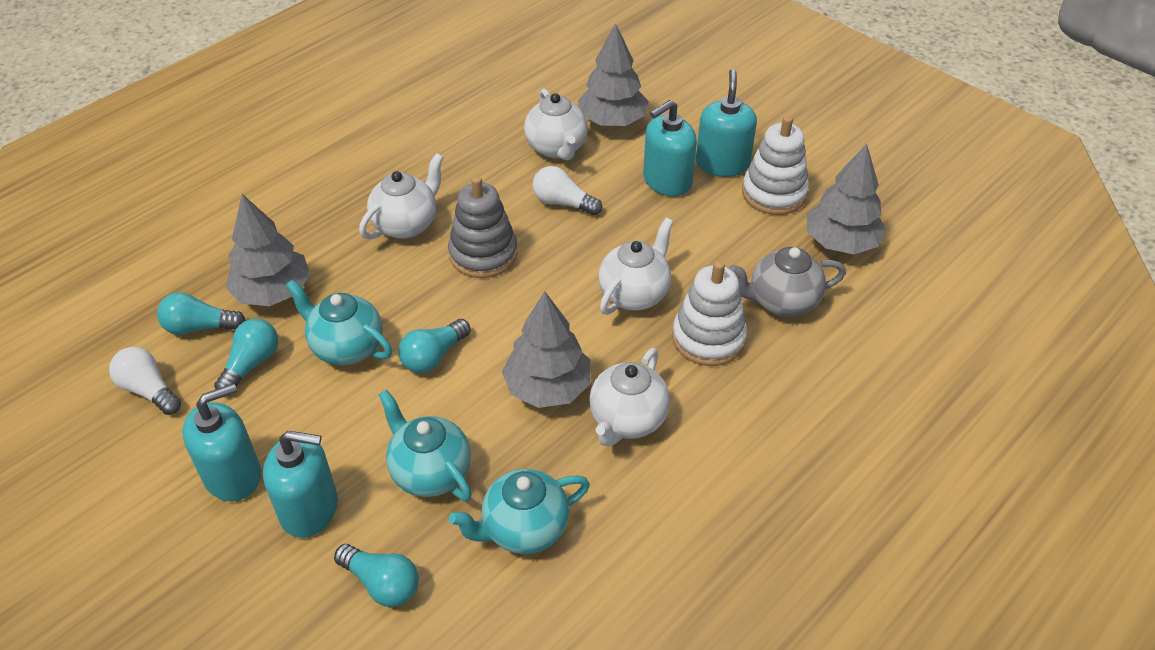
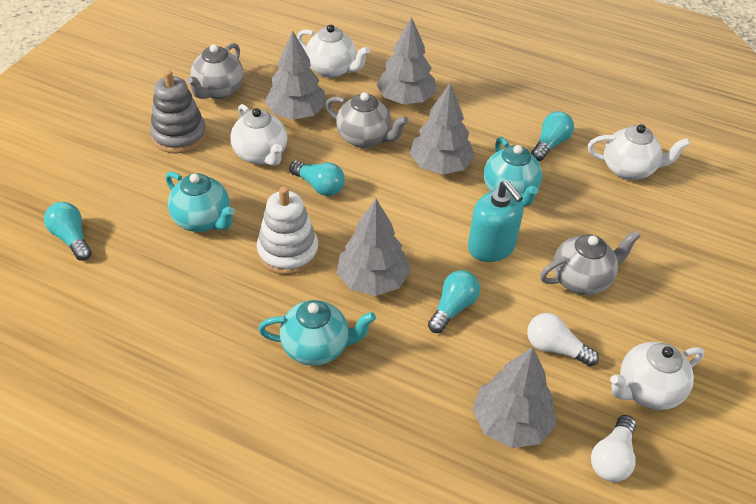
grey teapot: [729,247,846,317] = 1 -> [187,43,244,99] [326,92,409,148] [540,230,640,295] = 3
grey tree: [225,194,310,306] [502,291,591,408] [578,23,649,126] [807,144,887,254] = 4 -> [265,31,326,120] [337,199,411,296] [376,17,436,104] [410,84,475,174] [473,347,557,448] = 5
turquoise soap dispenser: [182,383,261,501] [263,431,338,538] [643,100,697,196] [696,69,757,177] = 4 -> [468,181,523,262] = 1
white stacking toy: [672,261,747,366] [742,116,809,215] = 2 -> [257,186,319,275] = 1

